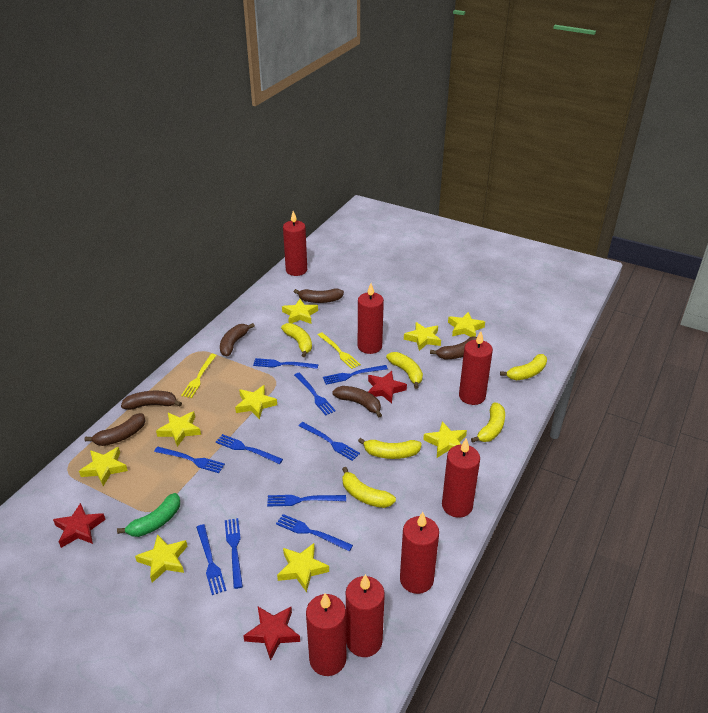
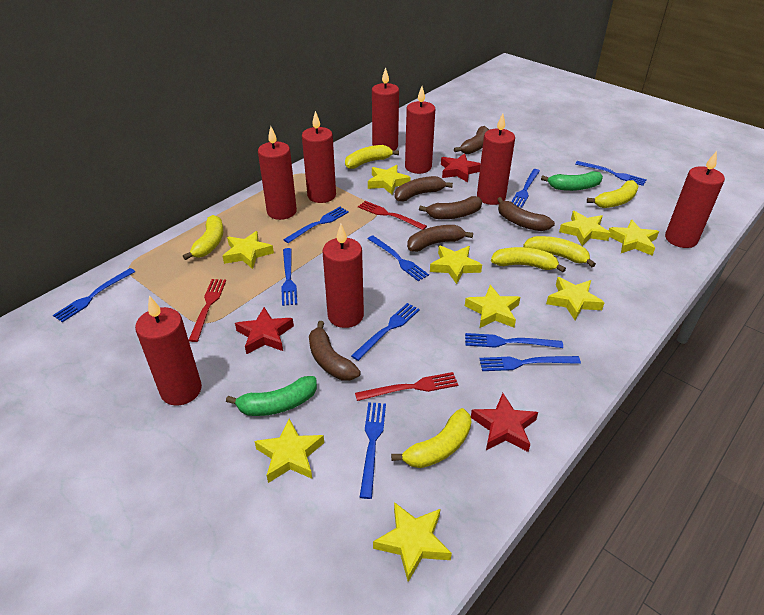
green banana: [117,493,180,537] = 1 -> [226,376,317,416] [541,171,603,191] = 2
red candle: [283,211,307,276] [306,593,346,676] [346,574,385,657] [358,283,384,354] [400,512,439,594] [442,438,480,518] [459,331,493,405] = 7 -> [135,296,202,406] [258,126,297,220] [302,111,336,203] [322,224,364,328] [372,67,399,150] [405,86,435,174] [477,113,515,205] [665,151,725,248] = 8
red fork: none = 0 -> [189,279,226,342] [355,372,458,401] [358,201,427,230] = 3
yellow fork: [181,354,217,398] [318,333,361,369] = 2 -> none = 0

